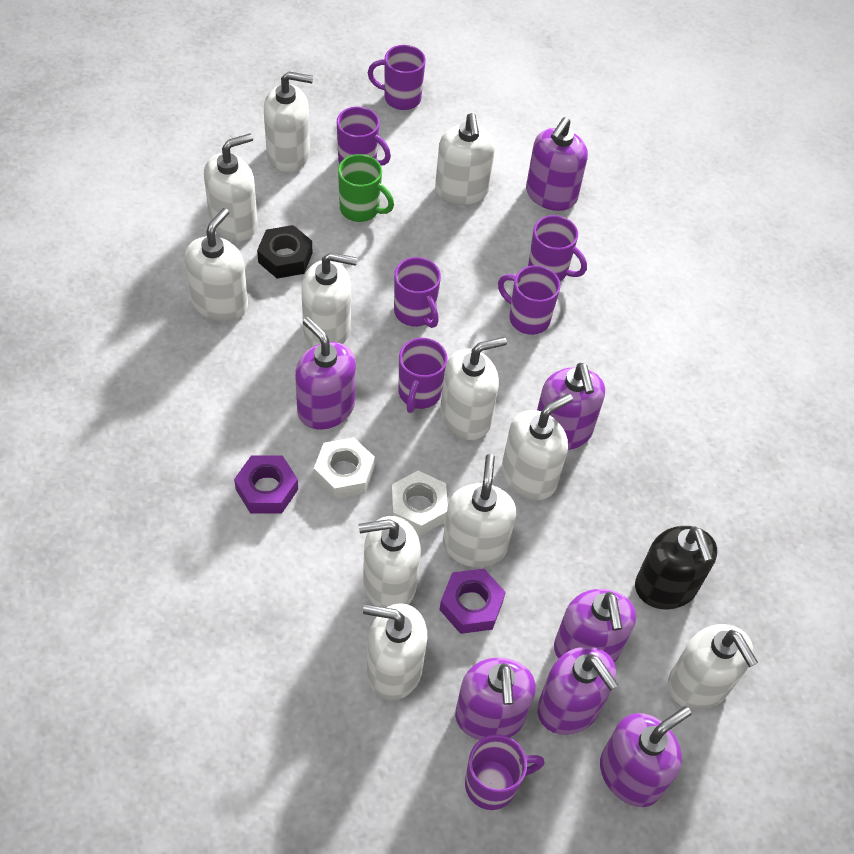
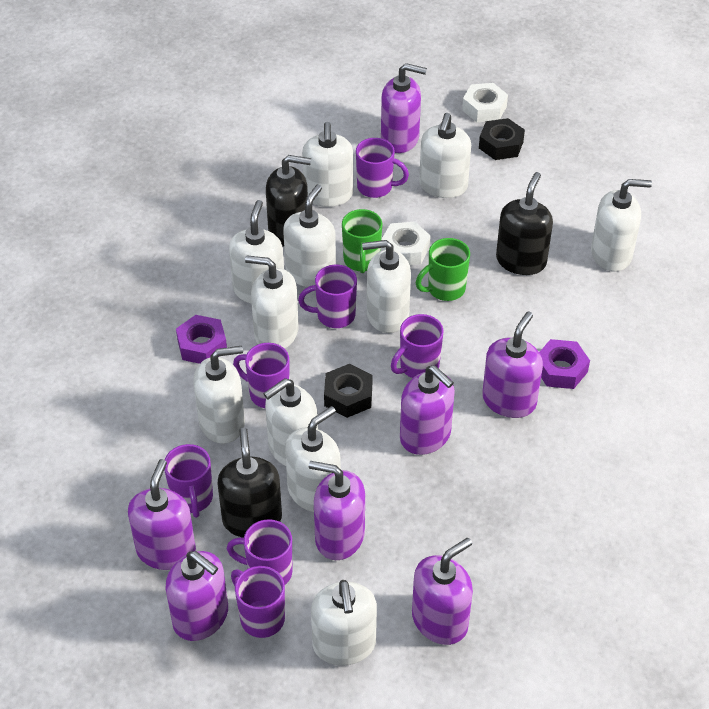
black nut: [257,225,312,279] = 1 -> [324,364,373,418] [479,118,525,160] = 2
black soap dispenser: [635,526,717,610] = 1 -> [218,428,282,538] [266,155,311,246] [496,172,553,275] = 3
green mug: [338,154,394,222] = 1 -> [342,209,382,273] [416,238,470,301] = 2

